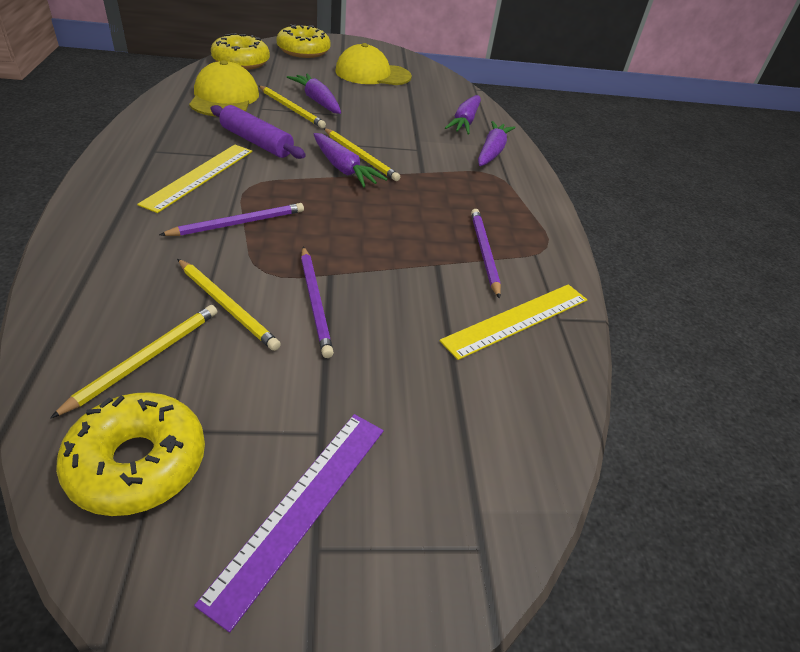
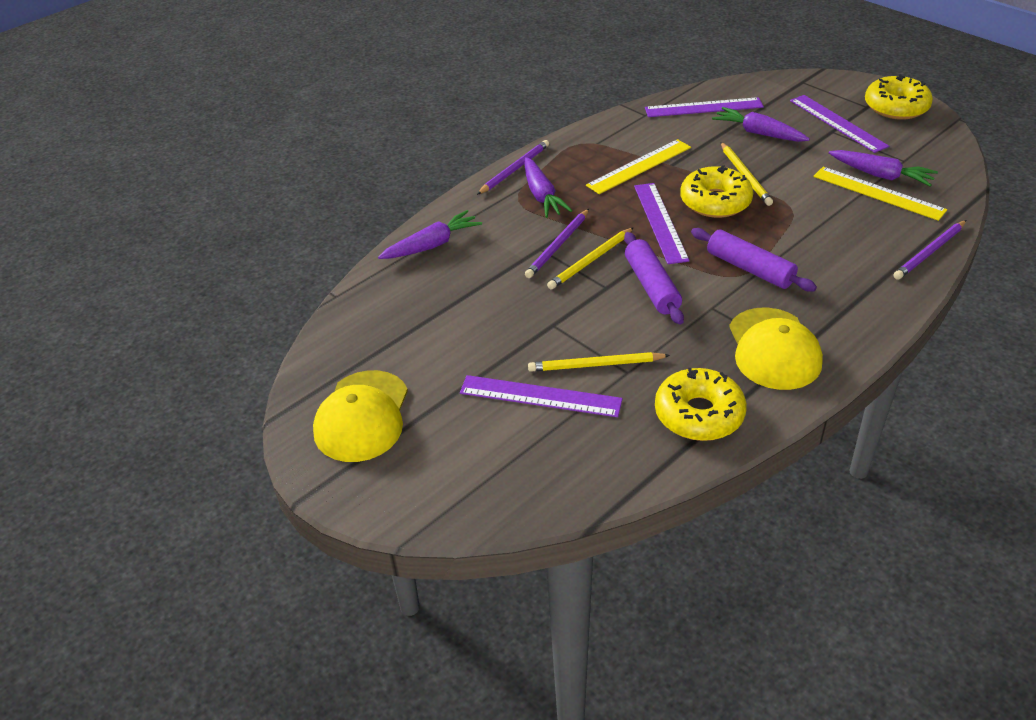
purple rolling pin: [210,105,306,159] = 1 -> [624,232,684,325] [691,228,817,292] = 2
purple ruler: [194,414,384,632] = 1 -> [460,375,623,417] [634,183,690,264] [645,97,764,117] [790,95,889,153] = 4
yellow pencil: [50,305,217,419] [177,259,281,351] [259,86,326,128] [324,128,400,181] = 4 -> [528,352,670,372] [547,227,634,290] [721,142,773,206] = 3

